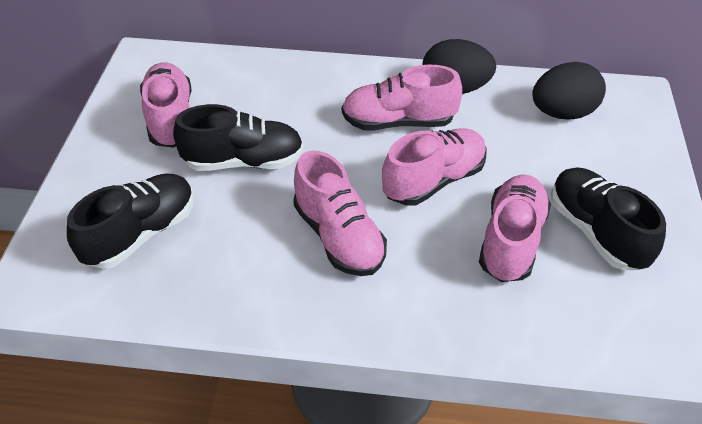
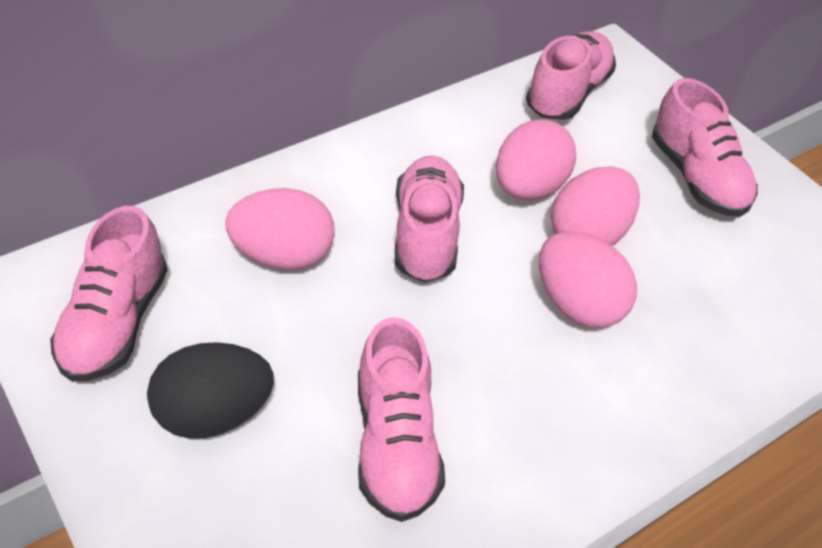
black egg: [422,39,496,94] [533,62,606,119] = 2 -> [147,342,274,439] = 1
black shoe: [67,174,194,269] [173,104,304,171] [551,167,666,270] = 3 -> none = 0
pink egg: none = 0 -> [225,188,335,270] [496,119,576,200] [539,231,637,328] [551,166,640,246] = 4

